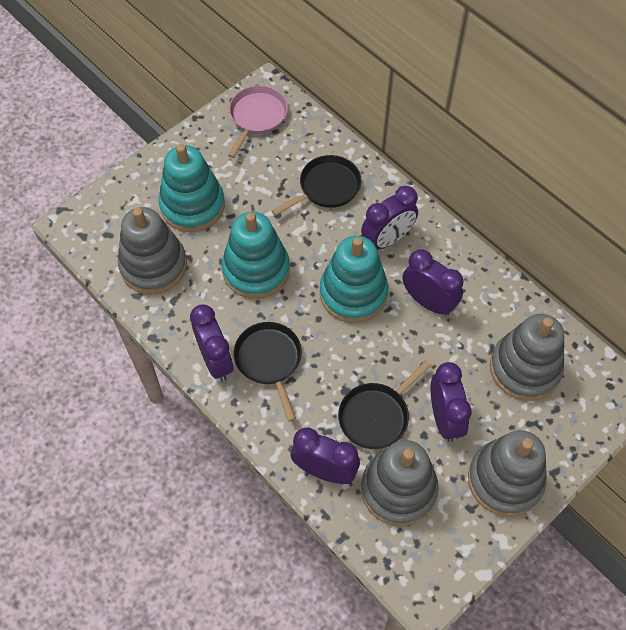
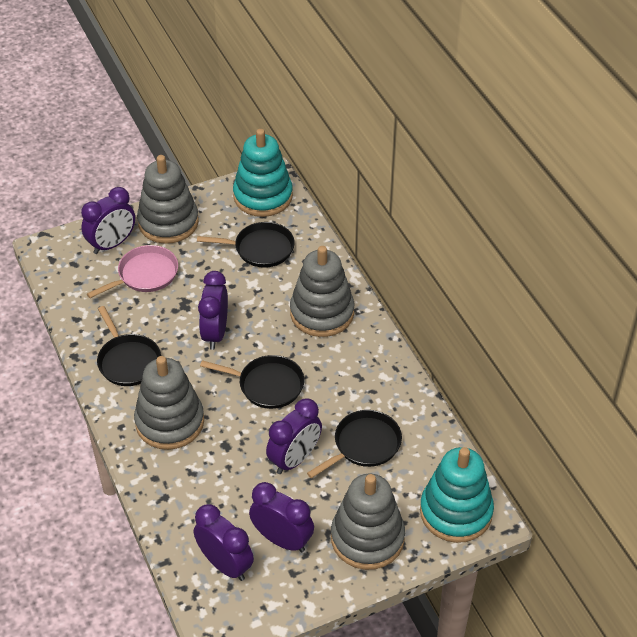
black pan: [234,322,302,421] [272,155,362,216] [338,360,431,449] = 3 -> [97,306,161,386] [197,222,295,268] [200,355,304,409] [307,410,402,478] = 4
turquoise stacking toy: [159,144,225,232] [222,212,290,299] [320,236,389,323] = 3 -> [233,129,293,217] [420,447,494,543] = 2

